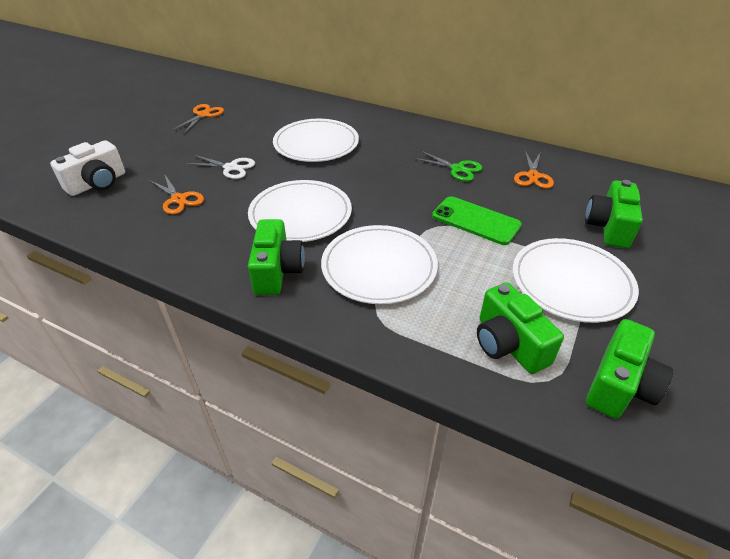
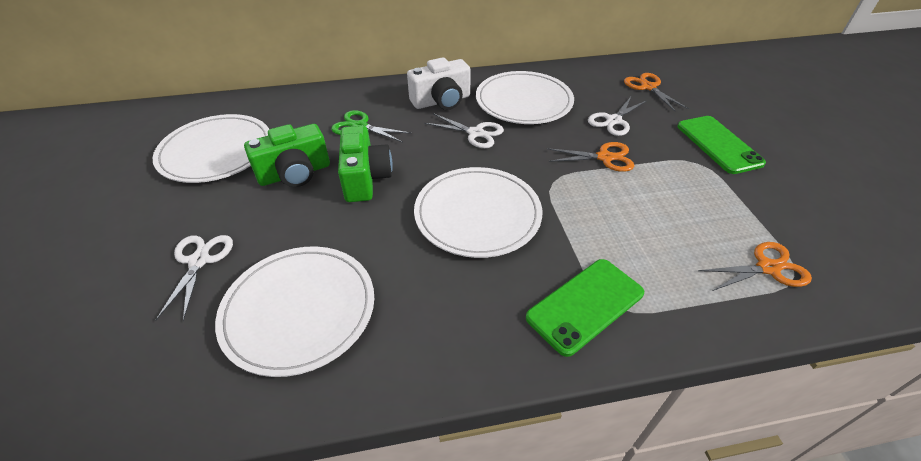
green camera: [248,219,305,295] [477,282,564,374] [585,180,643,248] [586,319,673,419] = 4 -> [244,124,330,187] [338,125,393,202] = 2
green phone: [432,196,522,245] = 1 -> [526,259,644,357] [677,116,766,174] = 2
white scissors: [186,155,255,179] = 1 -> [156,235,233,321] [424,113,504,148] [588,95,646,136] = 3

